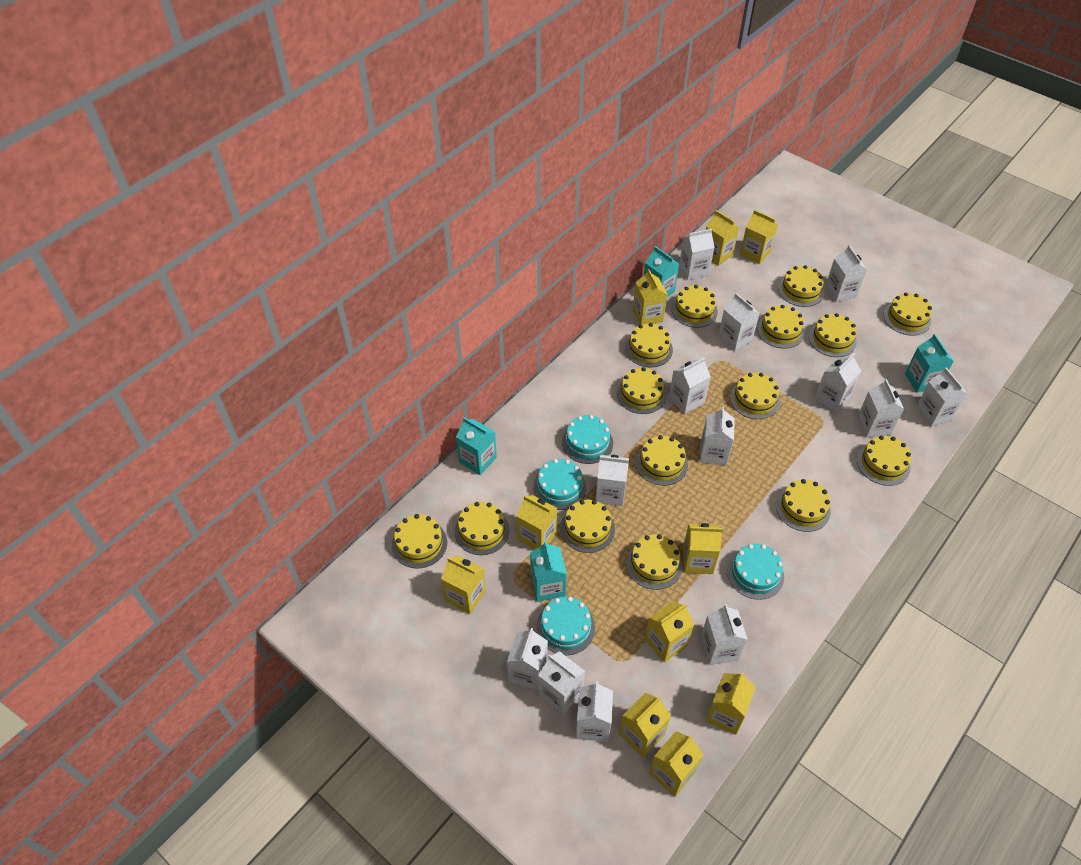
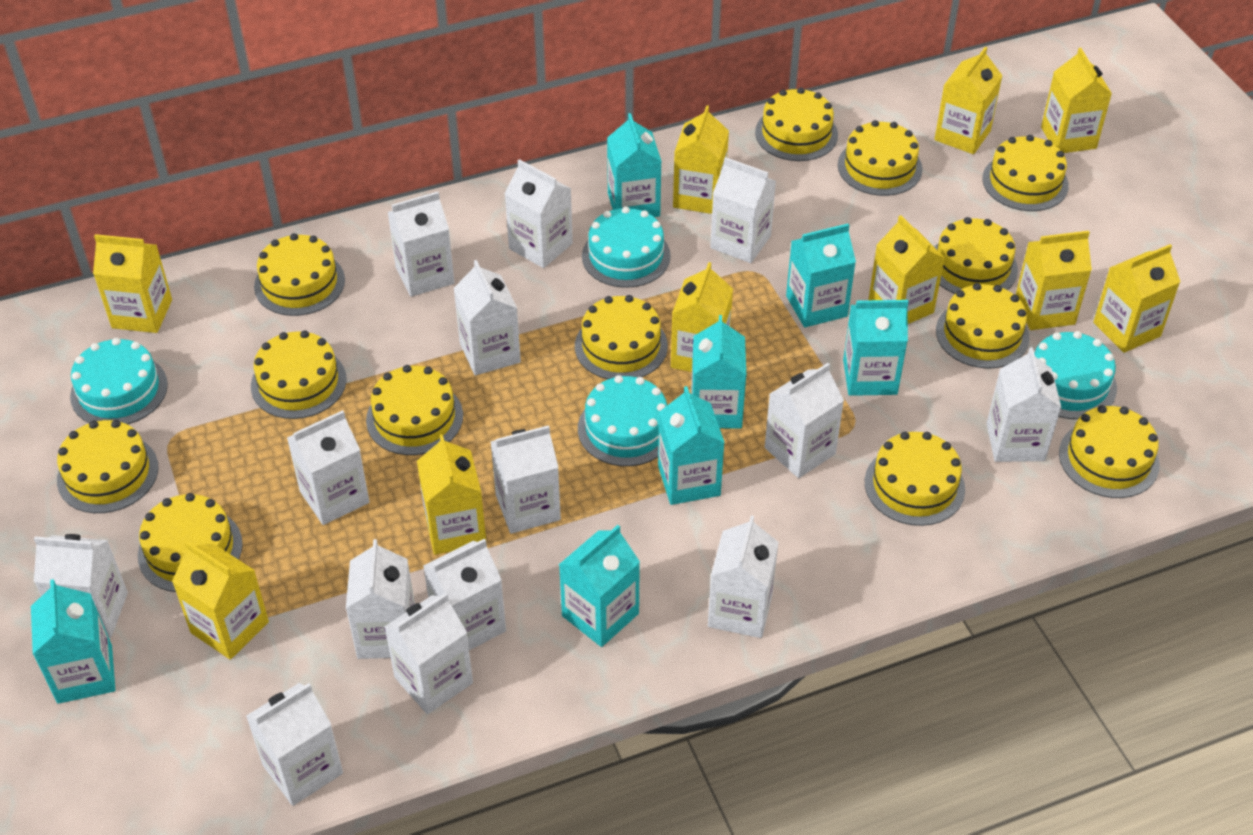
turquoise carton: [456,417,497,475] [530,541,567,602] [644,246,679,297] [905,334,954,393] = 4 -> [31,579,115,704] [559,525,640,647] [607,113,662,217] [658,386,725,505] [691,315,746,429] [786,224,856,327] [843,300,908,396] = 7
white carton: [507,628,548,690] [538,651,585,715] [576,681,613,742] [596,455,629,506] [669,358,711,414] [679,229,715,280] [699,406,735,466] [701,604,748,665] [718,293,760,351] [815,353,861,412] [825,245,867,302] [857,379,904,438] [916,368,968,427] = 13 -> [34,534,128,638] [246,683,343,806] [287,410,369,525] [346,539,415,659] [384,593,473,714] [388,192,455,297] [423,538,506,650] [454,260,521,376] [490,425,561,534] [505,159,573,268] [708,516,779,638] [710,157,776,263] [765,363,844,478] [987,347,1062,462] = 14
yellow cake: [392,514,447,568] [455,502,510,555] [560,499,615,553] [617,367,666,414] [625,323,673,368] [626,534,683,590] [636,435,688,486] [671,285,718,328] [730,373,780,419] [757,305,805,349] [776,479,831,532] [778,265,824,307] [809,313,857,357] [857,436,911,486] [883,293,932,336] = 15 -> [57,420,159,513] [138,493,243,592] [251,331,347,419] [254,233,345,316] [366,365,463,455] [575,295,668,379] [755,87,838,161] [838,120,923,196] [865,432,965,526] [935,217,1018,294] [936,283,1029,369] [982,135,1069,211] [1059,405,1159,498] = 13

